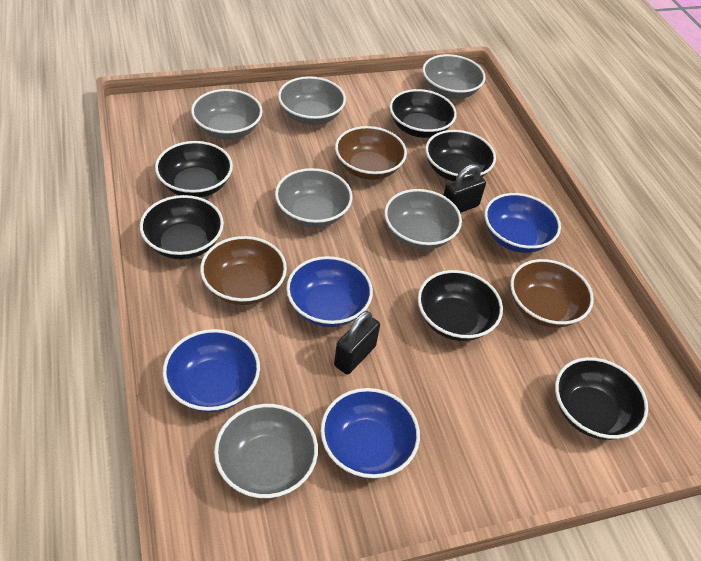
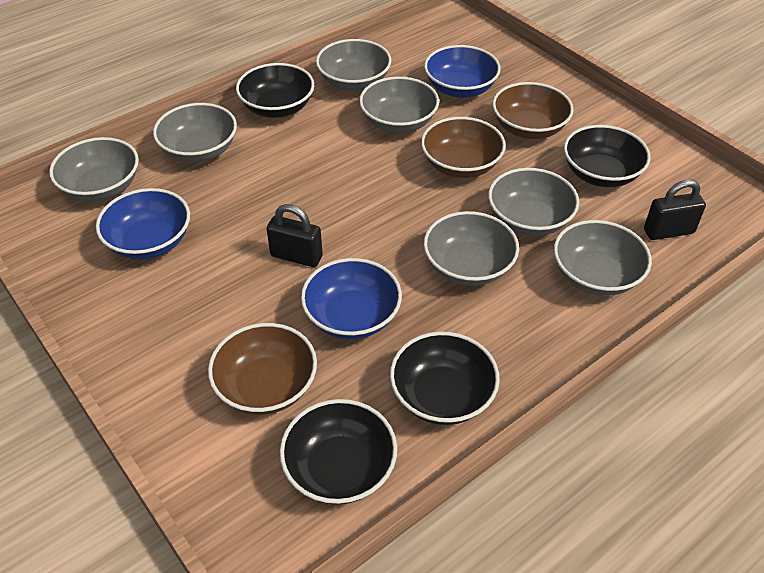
black bowl: [140,195,224,259] [155,141,233,198] [390,89,457,138] [418,270,503,341] [425,130,496,181] [555,357,648,440] = 6 -> [236,63,314,118] [280,399,397,505] [390,332,500,425] [564,125,651,187] = 4
blue bowl: [163,329,260,412] [286,256,373,327] [321,388,420,479] [484,193,561,253] = 4 -> [96,188,190,260] [301,258,402,339] [424,45,501,98] = 3
grey bowl: [191,89,263,140] [214,404,318,498] [275,168,353,228] [278,76,346,125] [384,189,462,250] [423,54,486,99] = 6 -> [49,137,139,202] [153,103,237,162] [316,39,391,91] [359,77,439,133] [424,211,519,286] [488,168,579,236] [554,220,652,296] = 7

